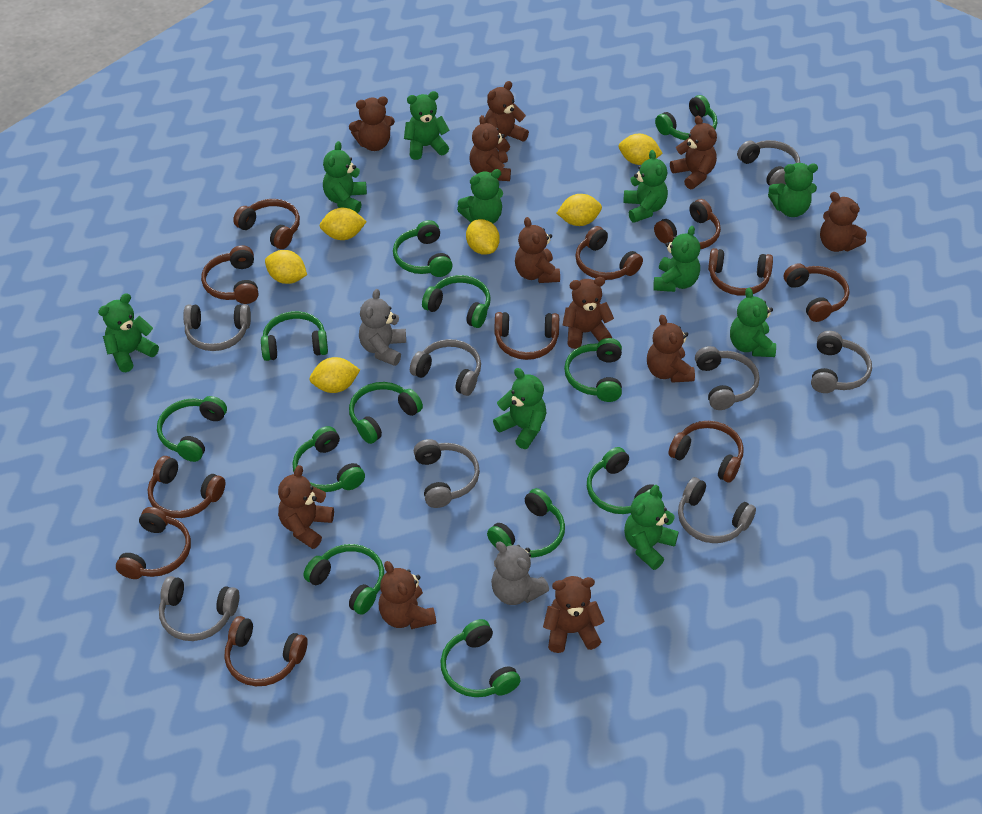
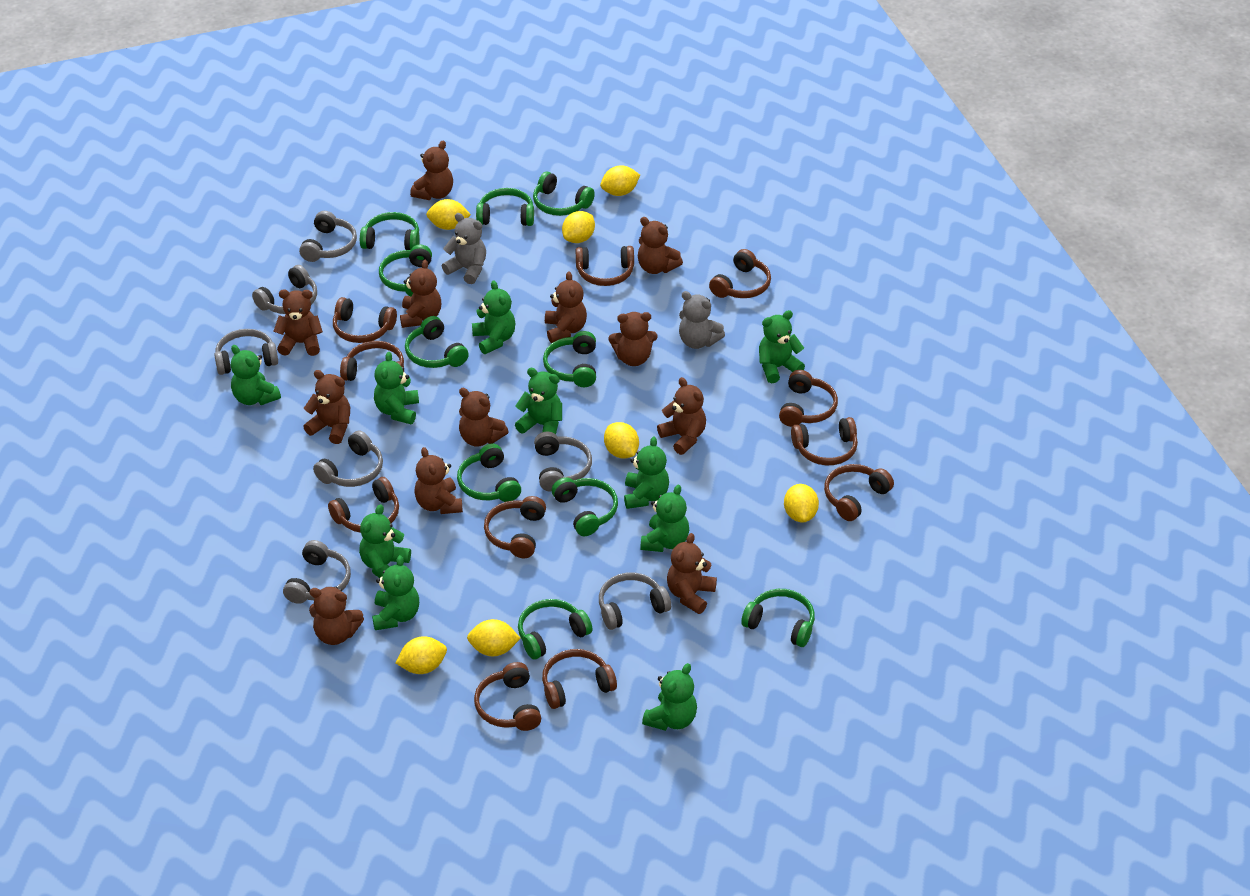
brown teddy bear: [278,465,334,549] [349,96,395,151] [379,561,436,629] [469,115,511,181] [485,81,529,152] [515,217,560,283] [543,576,605,653] [563,277,614,349] [647,315,695,383] [670,116,717,189] [820,192,867,252] = 11 -> [274,290,323,356] [303,370,350,444] [309,586,364,645] [400,260,441,328] [410,141,453,200] [414,447,463,514] [459,388,509,447] [545,271,587,343] [608,312,658,366] [638,217,683,274] [657,377,706,455] [667,533,717,614] = 12
green headphones: [157,396,227,462] [261,311,328,361] [293,426,365,492] [304,544,384,615] [349,382,423,444] [393,220,453,277] [422,275,491,328] [441,619,520,697] [487,488,565,558] [564,338,622,402] [587,447,662,514] [655,95,717,140] = 12 -> [360,212,420,250] [379,244,432,297] [405,316,469,368] [457,443,521,502] [476,188,534,226] [518,599,592,660] [533,172,595,216] [543,331,596,387] [552,477,618,536] [741,589,815,647] = 10
grey headphones: [159,576,239,641] [183,304,251,351] [410,339,481,396] [414,439,480,508] [678,477,756,543] [695,346,759,410] [737,140,800,186] [811,331,872,393] = 8 -> [214,329,278,375] [252,265,317,314] [283,540,351,604] [299,211,357,262] [313,430,383,487] [534,432,592,492] [599,572,671,630] = 7
yellow lemon: [265,250,307,284] [310,357,360,393] [320,208,367,240] [466,219,500,255] [557,194,602,226] [619,134,663,165] = 6 -> [395,636,447,674] [426,199,471,230] [467,619,521,656] [562,211,595,243] [600,165,640,196] [604,422,639,458] [784,484,819,522] = 7

